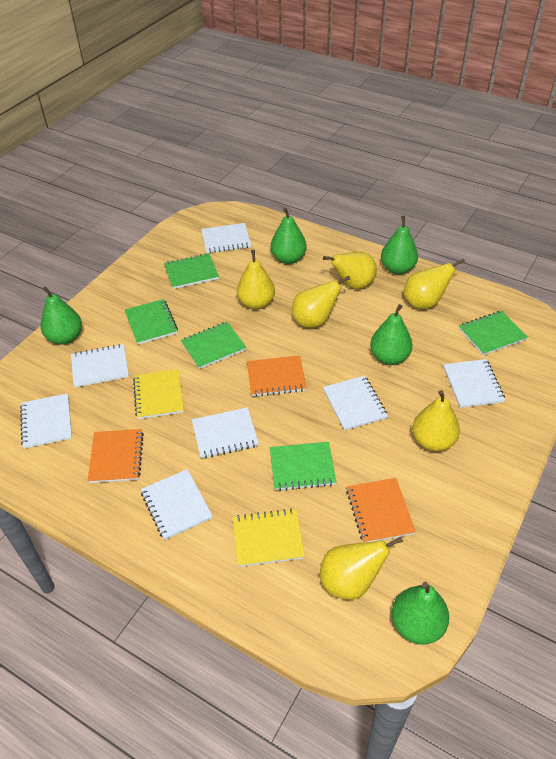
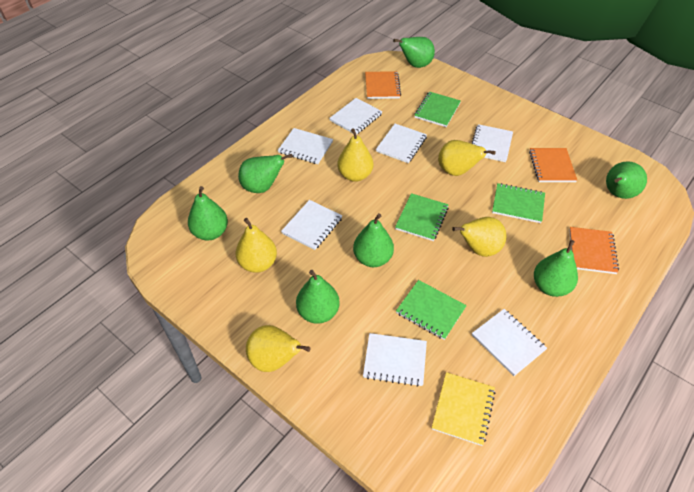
green notebook: [125,299,178,344] [164,253,219,289] [181,322,246,369] [270,442,336,491] [459,311,527,355] = 5 -> [395,193,449,241] [396,280,467,340] [414,91,461,127] [492,183,545,223] = 4
green pear: [40,287,82,345] [271,208,307,264] [370,304,413,365] [381,216,418,274] [392,582,449,645] = 5 -> [188,186,228,240] [238,154,293,193] [296,270,340,324] [353,213,394,267] [393,37,435,68] [534,240,578,297] [606,161,647,199] = 7
yellow notebook: [133,369,184,419] [233,509,305,567] = 2 -> [432,372,496,446] = 1
yellow pear: [237,250,275,310] [292,276,350,328] [320,537,403,600] [323,252,377,289] [404,259,465,309] [412,390,460,451] = 6 -> [236,218,277,273] [246,325,311,372] [338,128,373,182] [438,140,496,176] [452,217,506,257] = 5

